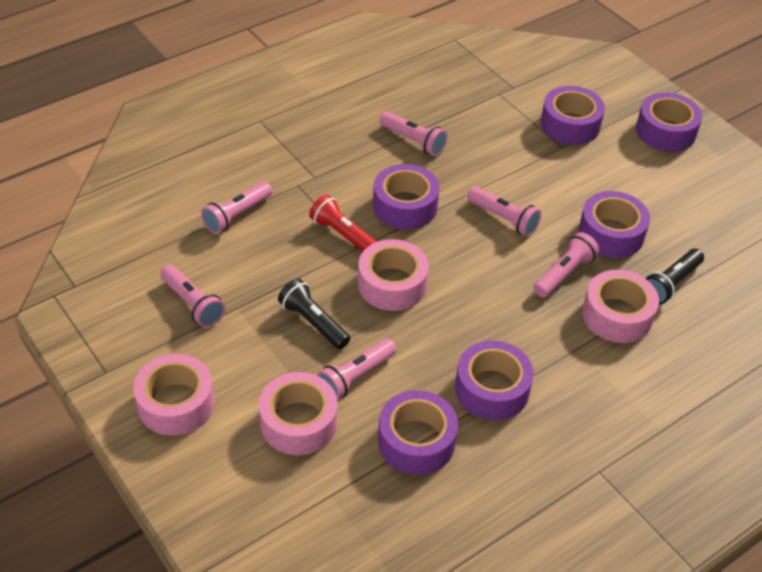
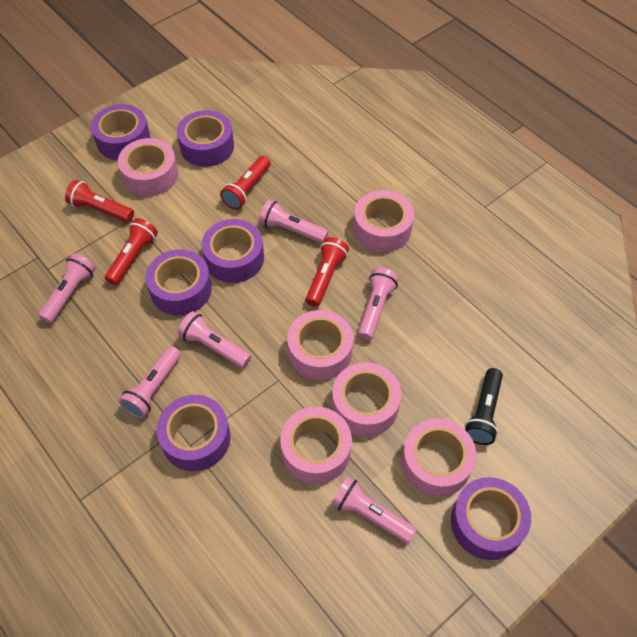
black flashlight: [278,278,350,349] [645,248,704,304] = 2 -> [465,368,503,445] = 1
pink tape: [133,354,215,436] [259,372,337,455] [358,239,429,311] [582,270,659,343] = 4 -> [118,138,178,197] [280,407,352,484] [287,310,353,380] [332,362,401,437] [354,190,414,252] [401,418,476,497] = 6
red flashlight: [309,194,377,252] = 1 -> [65,180,134,222] [105,218,158,285] [220,156,271,210] [306,237,349,307] = 4

